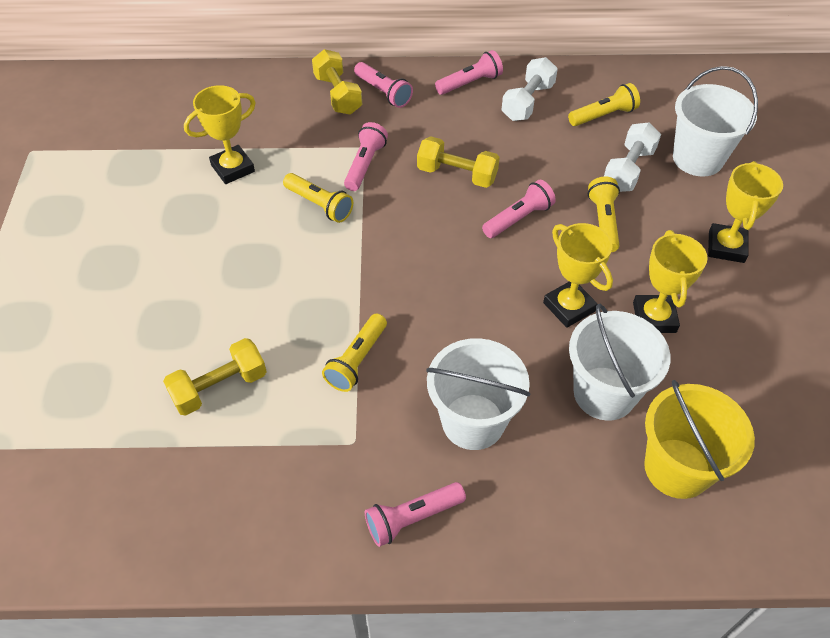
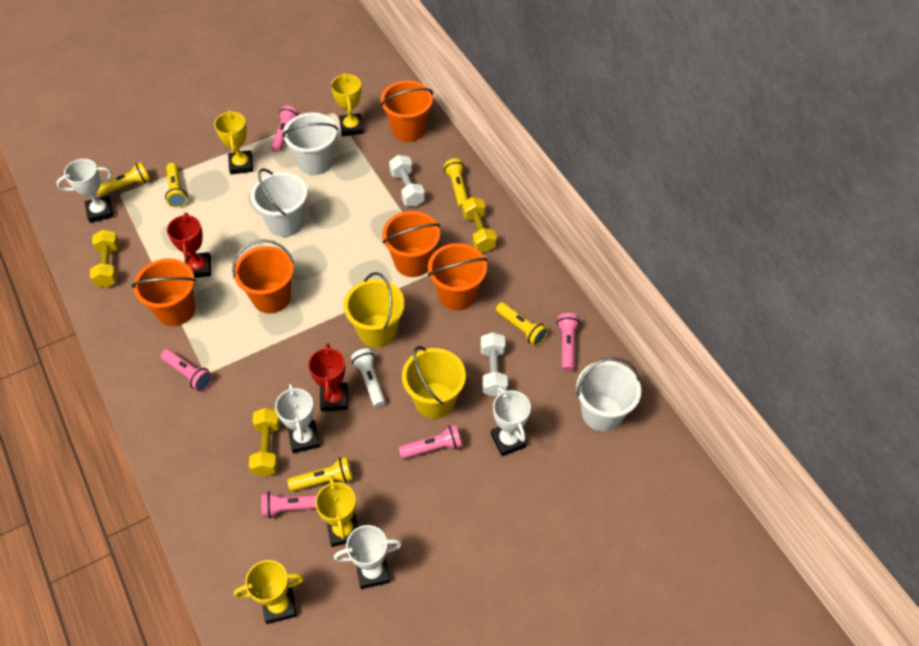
orange bucket: none = 0 -> [131,258,196,326] [232,239,294,313] [380,80,433,142] [382,211,440,277] [428,243,487,310] = 5
red trophy: none = 0 -> [167,213,211,278] [308,343,348,411] = 2
white flashlight: none = 0 -> [351,348,385,407] = 1
white trophy: none = 0 -> [57,159,114,223] [275,384,320,453] [334,525,402,589] [491,387,531,456] = 4
yellow bucket: [644,380,755,499] = 1 -> [344,272,405,348] [402,346,466,419] = 2
yellow flashlight: [283,173,353,223] [322,314,387,392] [568,83,640,126] [588,176,620,252] = 4 -> [97,162,150,196] [165,163,187,208] [287,457,353,491] [444,158,468,208] [496,302,548,346] = 5

